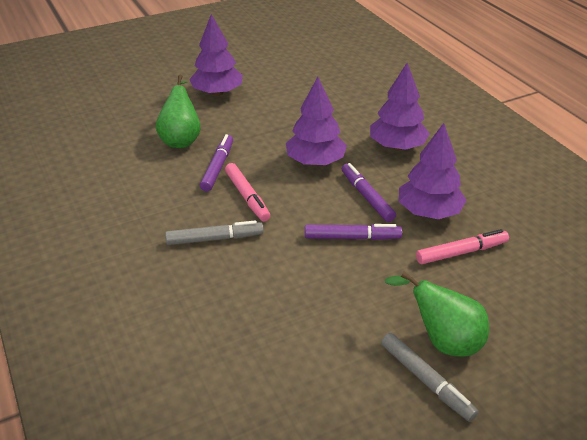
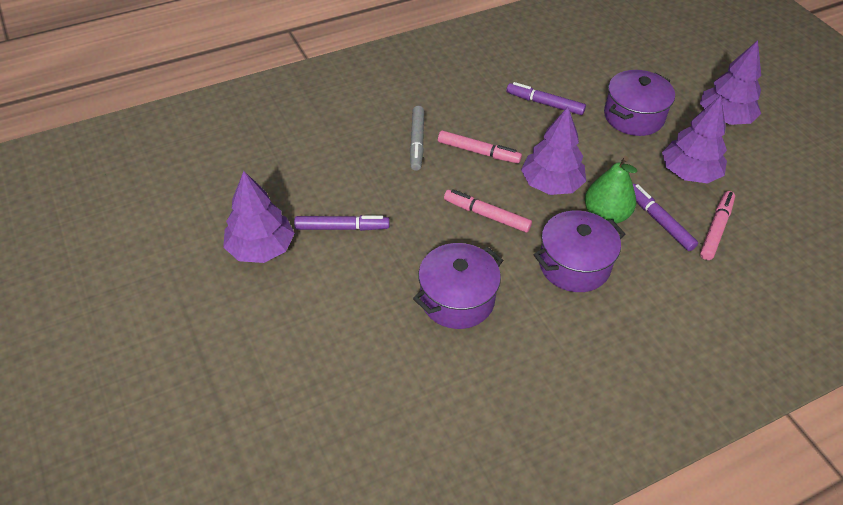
green pear: [156,75,201,148] [385,272,489,357] = 2 -> [585,156,637,224] = 1
grey marker: [165,220,264,245] [381,333,478,422] = 2 -> [410,106,424,171] = 1
pink marker: [225,163,270,221] [416,229,509,264] = 2 -> [438,130,522,163] [444,189,532,232] [700,191,735,260] = 3
purple pot: none = 0 -> [413,243,503,329] [533,211,626,292] [604,70,675,136] = 3

